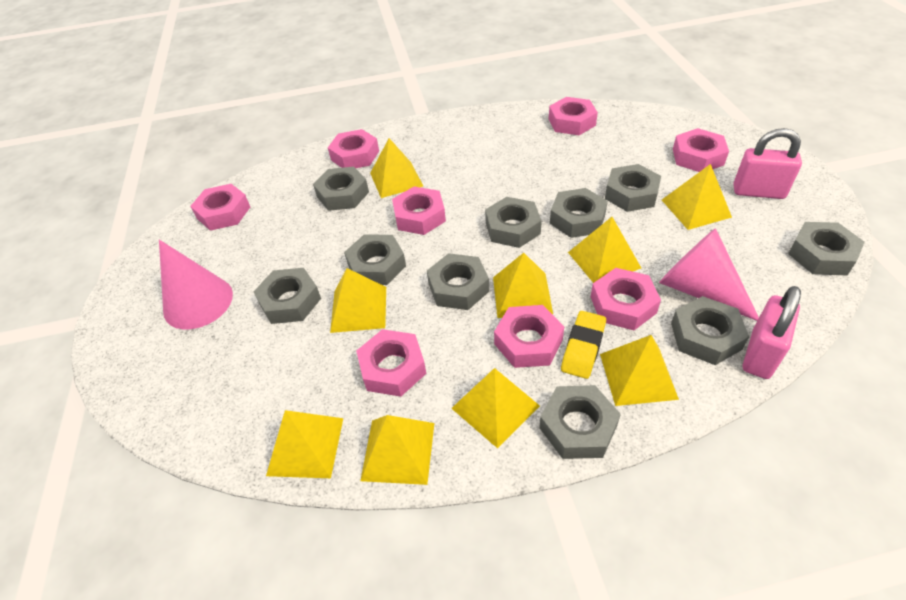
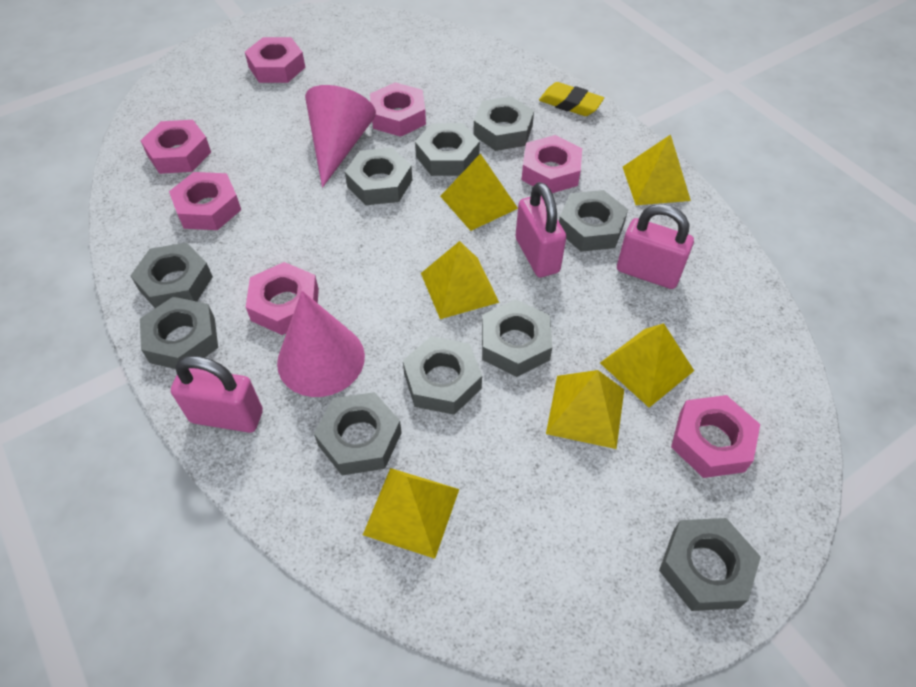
pink nut: [190,184,250,231] [328,129,379,168] [356,329,426,397] [392,187,446,235] [494,305,564,368] [549,97,598,135] [591,268,661,330] [673,128,729,172] = 8 -> [140,120,211,174] [169,172,241,230] [245,37,306,83] [246,262,319,335] [370,82,426,137] [521,135,582,193] [671,395,760,478] = 7
pink padlock: [734,128,802,199] [743,286,801,379] = 2 -> [171,356,263,433] [515,182,566,277] [617,204,694,289] = 3
yellow pyramid: [266,410,343,478] [330,268,386,333] [360,415,434,485] [370,138,424,198] [451,368,540,448] [493,253,553,318] [568,217,641,283] [600,335,679,406] [662,164,732,230] = 9 -> [363,468,459,559] [421,241,499,319] [440,153,518,231] [546,370,624,449] [600,323,694,407] [623,134,691,205] = 6

